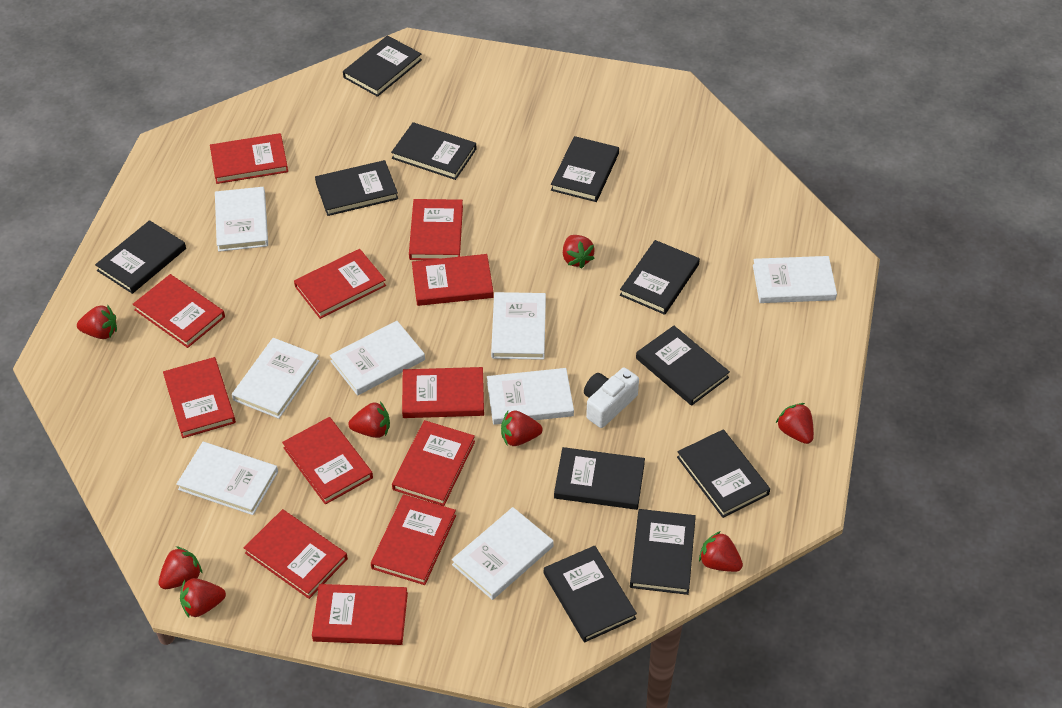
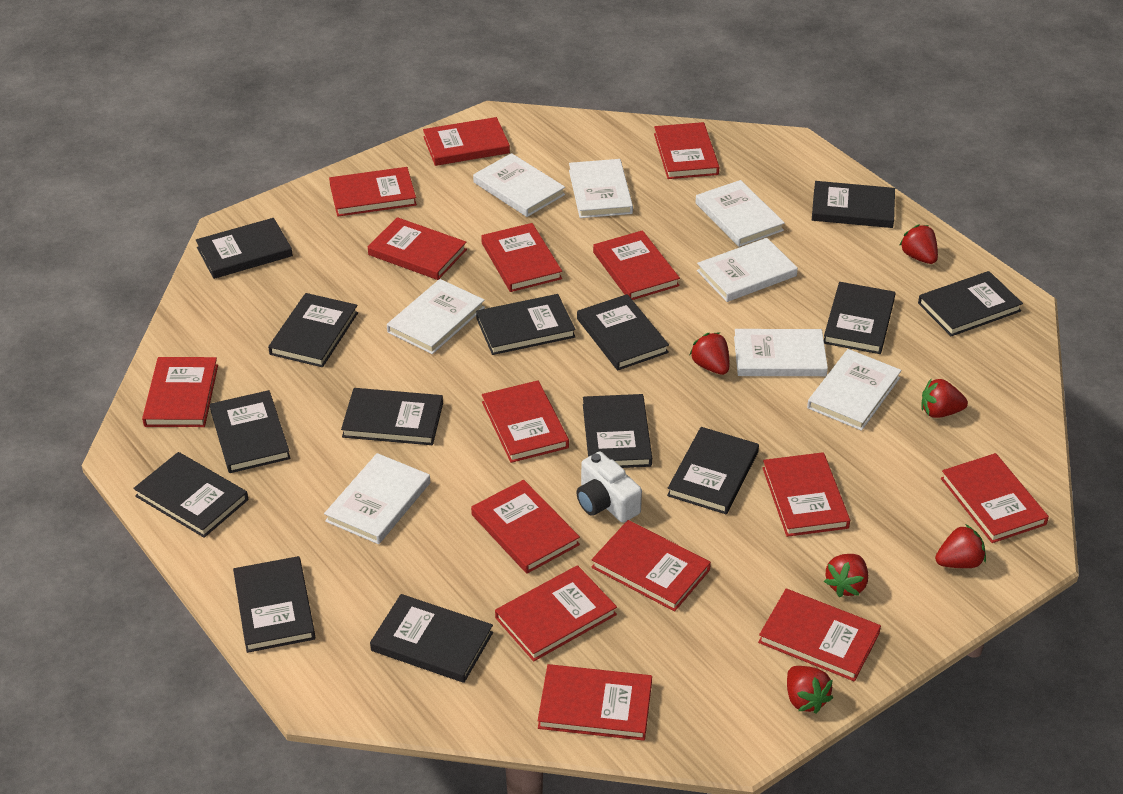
black book: [95,220,186,294] [315,160,398,216] [343,35,422,97] [391,122,476,180] [544,545,637,642] [551,136,619,202] [554,447,645,510] [620,240,700,315] [630,509,696,595] [636,326,730,406] [677,429,770,518] = 11 -> [133,452,248,538] [196,218,293,279] [210,390,291,473] [233,556,315,653] [268,293,358,367] [341,388,443,445] [370,594,493,683] [476,294,576,355] [577,294,669,370] [583,394,652,468] [667,427,759,514] [812,181,895,228] [824,282,895,354] [918,271,1023,336] = 14
red book: [133,274,225,348] [163,357,236,438] [210,133,288,184] [244,509,348,599] [282,417,373,505] [294,249,386,319] [312,584,408,645] [371,494,456,585] [392,420,475,506] [402,367,484,418] [409,199,463,260] [412,254,494,306] = 12 -> [142,357,218,427] [329,167,417,216] [368,217,467,280] [423,117,510,166] [471,480,580,574] [481,223,562,292] [482,380,569,463] [495,565,617,661] [538,664,652,741] [591,520,711,612] [593,230,680,300] [654,122,719,179] [758,589,881,681] [762,452,850,537] [941,453,1049,543] = 15
red strawberry: [77,305,117,339] [159,546,203,589] [180,578,226,617] [348,402,390,438] [501,411,543,446] [563,235,595,268] [699,531,743,572] [776,403,814,444] = 8 -> [690,333,729,375] [787,666,833,713] [824,554,868,597] [899,224,938,264] [921,378,968,418] [935,525,986,568] = 6

